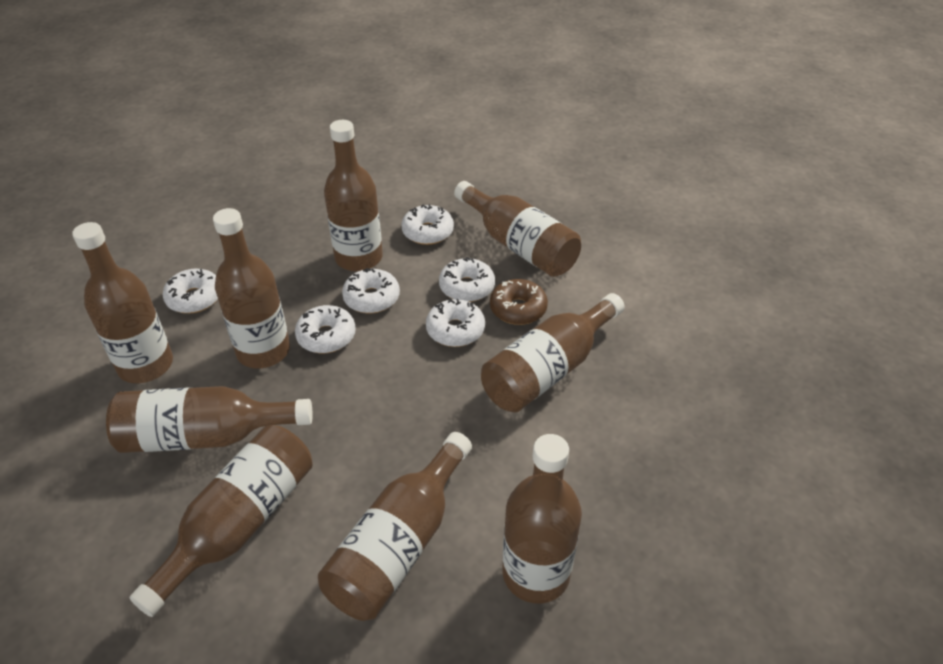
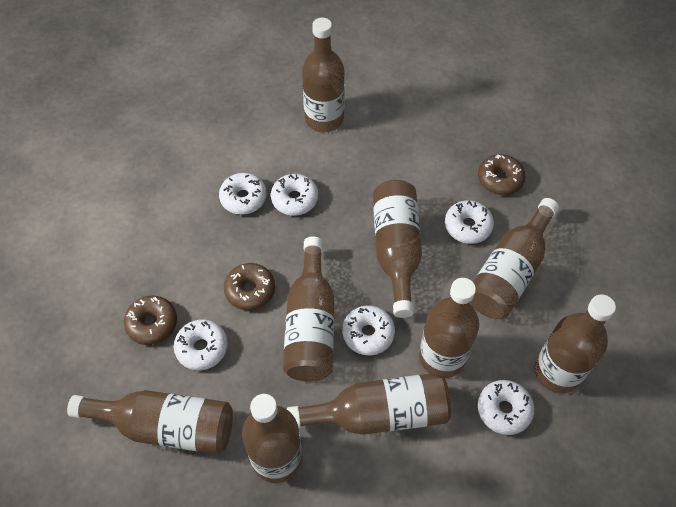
brown donut: [490,279,548,325] = 1 -> [124,296,177,345] [224,263,275,310] [478,154,525,195] = 3

